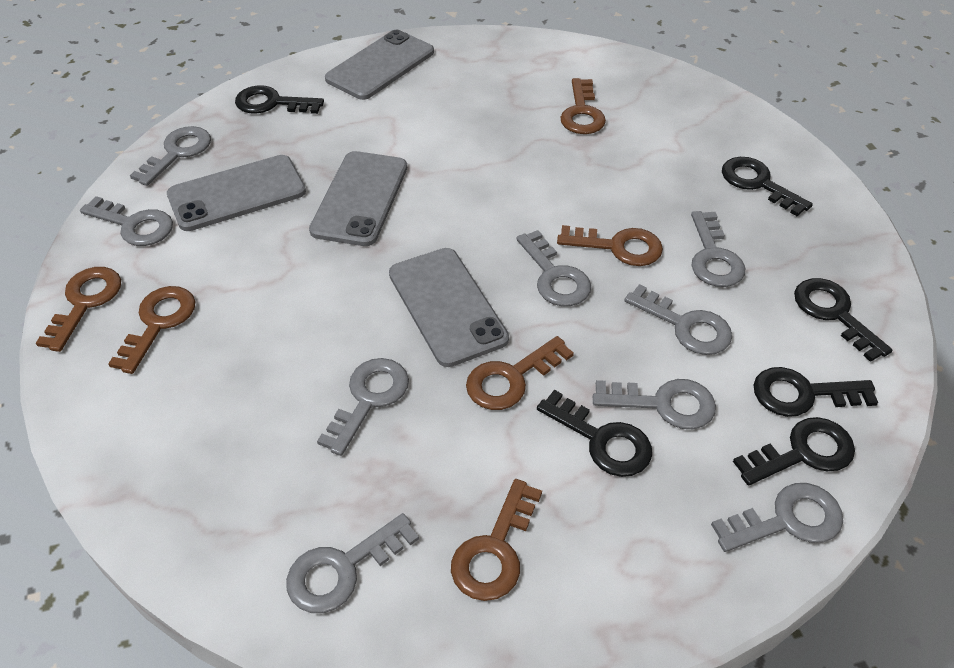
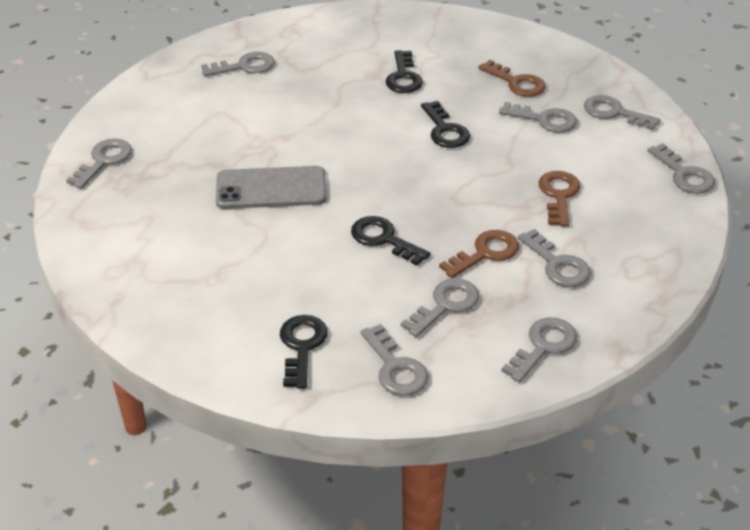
black key: [235,85,324,114] [537,390,652,477] [722,157,813,216] [733,417,855,486] [753,367,878,417] [794,278,892,362] = 6 -> [280,315,328,389] [351,216,430,265] [386,50,423,93] [421,101,470,148] = 4
brown key: [36,267,121,352] [108,286,195,374] [451,479,542,601] [466,336,574,410] [557,225,663,266] [560,78,606,134] = 6 -> [439,230,519,278] [479,60,546,97] [539,171,580,227] = 3
grey phone: [167,155,306,231] [309,151,407,246] [325,30,434,100] [389,248,509,367] = 4 -> [216,166,326,209] = 1

